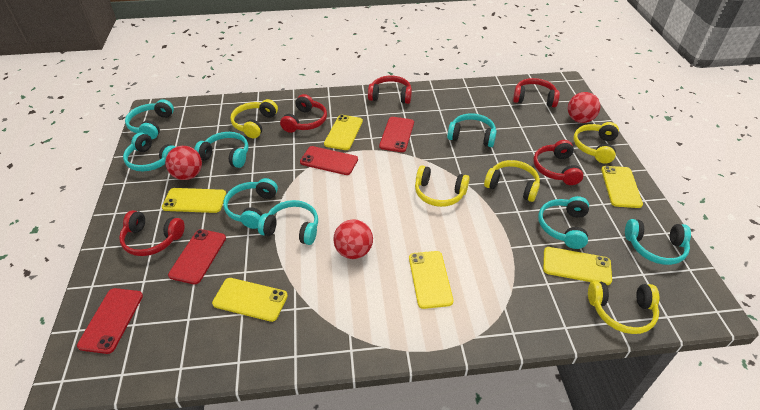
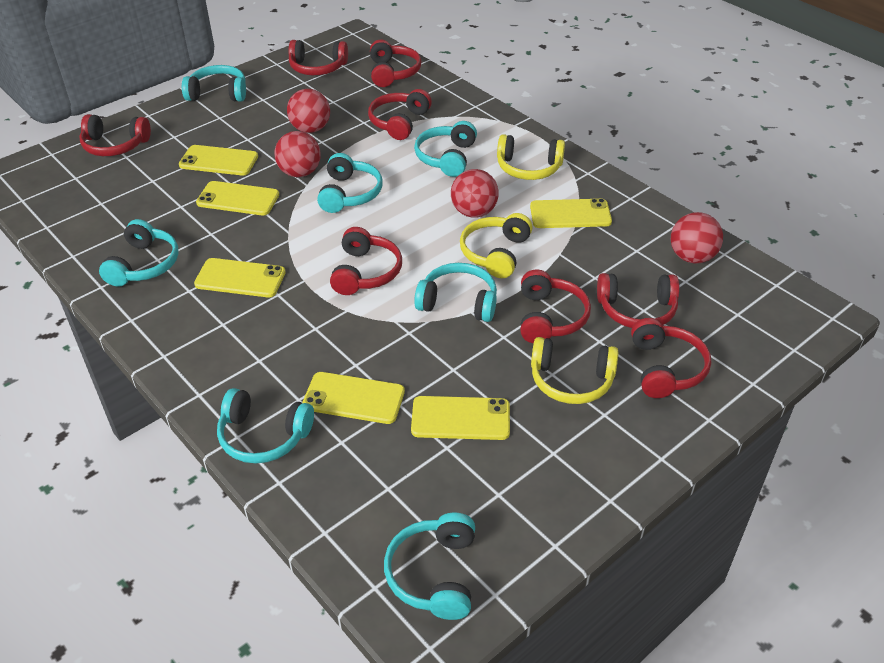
red ball: [165,146,202,180] [333,219,373,259] [568,92,600,123] = 3 -> [274,131,321,177] [287,89,330,133] [451,169,499,218] [671,212,723,264] = 4
red headphones: [119,210,185,256] [280,94,327,133] [368,76,412,104] [513,78,560,107] [533,140,584,185] = 5 -> [80,114,151,156] [288,40,348,75] [330,227,402,295] [368,89,432,140] [370,39,421,87] [520,269,591,343] [597,273,679,328] [631,318,711,398] = 8
red phone: [77,288,143,354] [168,229,226,284] [300,146,358,175] [379,117,414,152] = 4 -> none = 0
turquoise headphones: [123,133,176,172] [125,99,174,139] [194,132,249,168] [223,178,278,229] [258,200,318,245] [447,113,497,147] [538,196,589,249] [625,219,691,265] = 8 -> [99,219,179,287] [182,65,246,102] [217,388,314,463] [317,153,383,213] [384,513,475,620] [414,121,477,177] [414,263,497,322] = 7
yellow headphones: [230,99,278,138] [415,165,470,207] [484,160,540,202] [574,122,619,164] [588,281,659,334] = 5 -> [460,213,532,278] [497,134,565,180] [531,337,618,404] = 3

